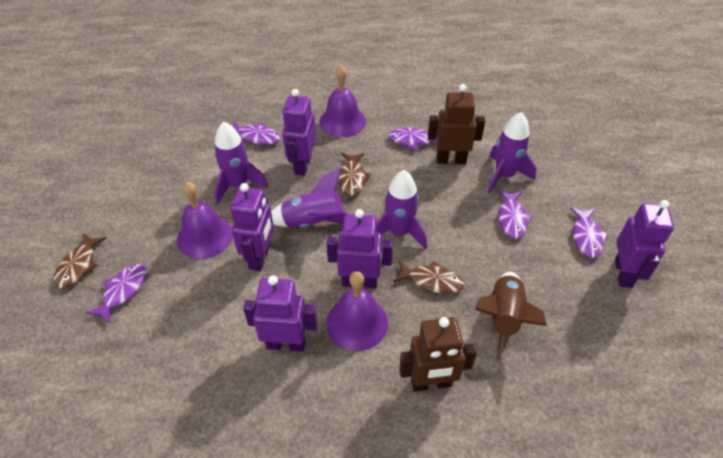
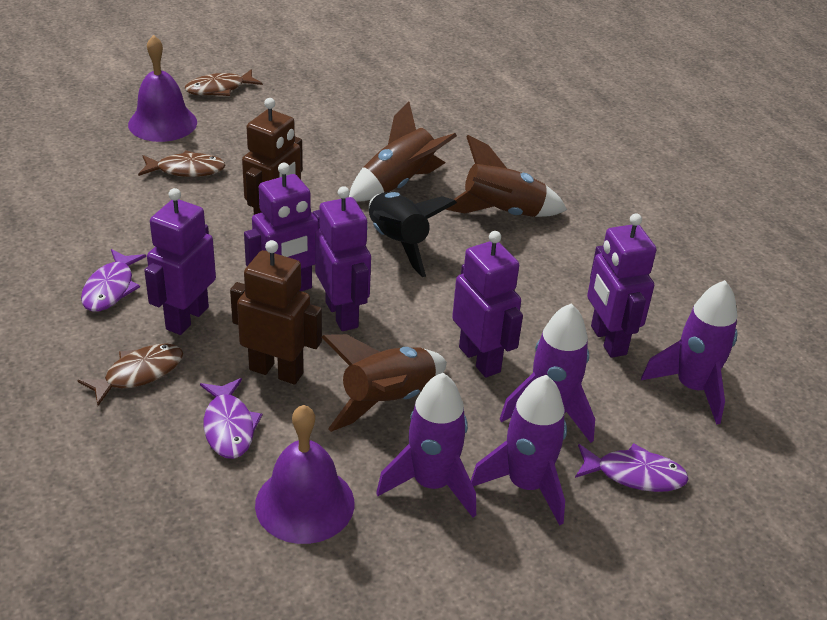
black rocket: none = 0 -> [369,192,457,277] = 1
brown rocket: [475,272,547,362] = 1 -> [322,334,447,432] [349,102,457,201] [445,135,567,217] = 3
purple bell: [177,182,233,259] [319,66,366,137] [326,271,388,351] = 3 -> [128,35,197,142] [255,405,354,544] = 2
purple fish: [86,264,146,324] [233,121,280,145] [388,128,437,151] [498,190,533,239] [570,207,608,258] = 5 -> [81,249,146,312] [200,378,262,459] [575,443,689,492] = 3

